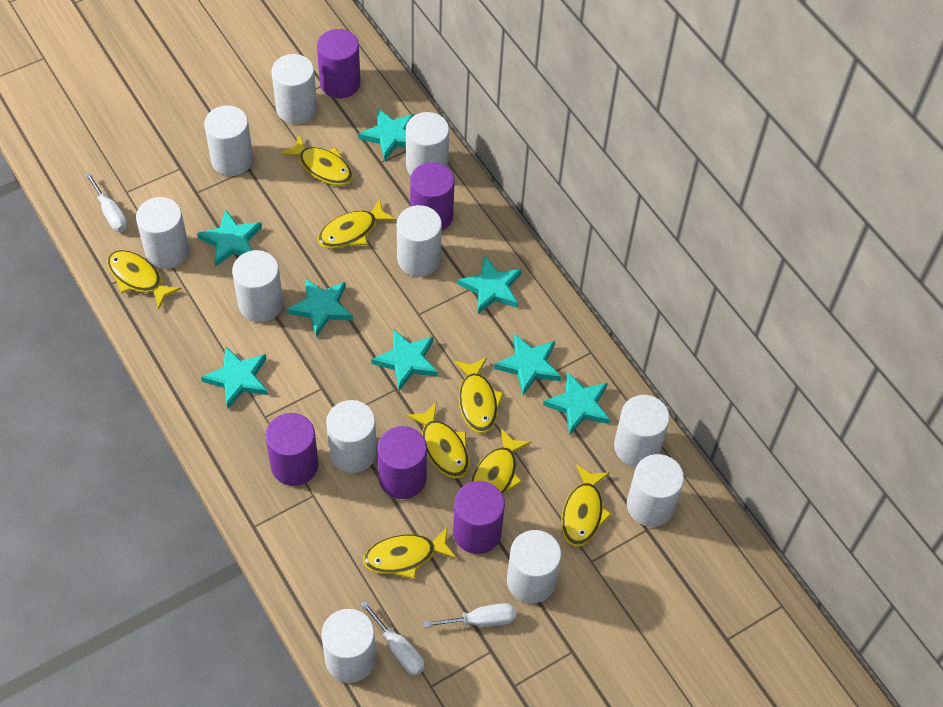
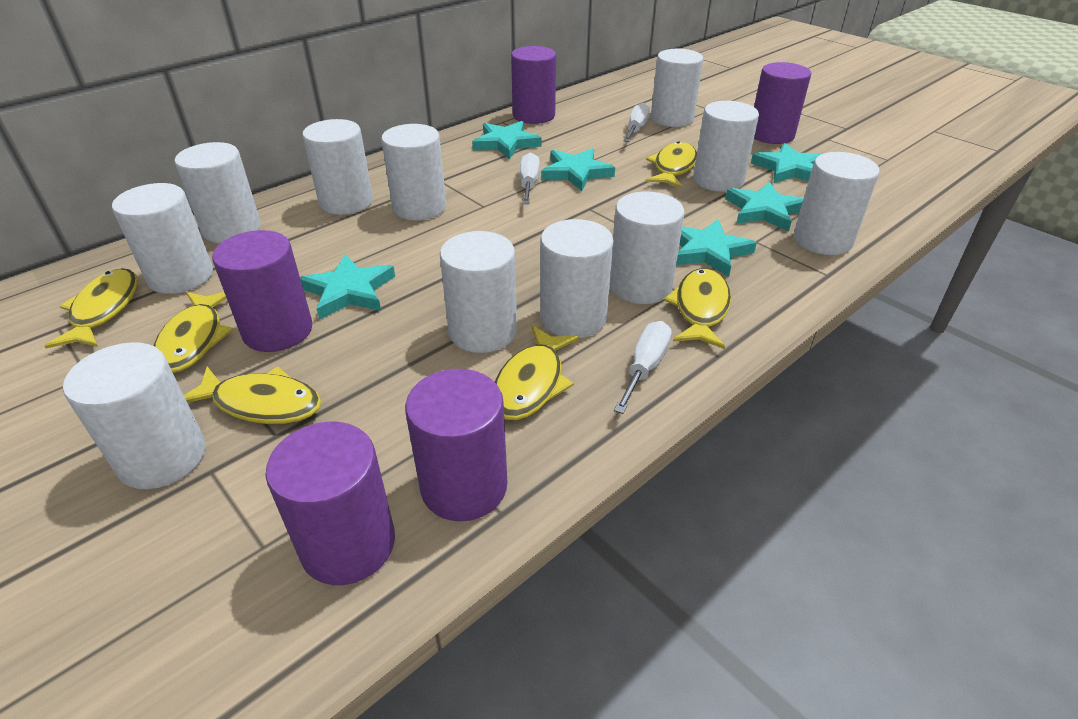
turquoise star: [197,210,262,267] [201,346,268,409] [286,278,353,338] [358,108,414,161] [371,329,438,391] [458,256,522,314] [494,333,561,395] [543,371,610,436] = 8 -> [300,254,395,320] [472,121,541,159] [541,148,615,191] [676,219,757,277] [725,181,804,232] [751,143,823,183] = 6
yellow fish: [107,250,181,310] [280,135,353,186] [318,198,396,249] [363,526,457,579] [407,402,469,479] [454,358,504,433] [471,429,531,495] [561,464,612,547] = 8 -> [44,268,138,348] [153,292,234,373] [184,366,321,424] [495,326,579,420] [645,141,697,188] [664,268,731,349] = 6

